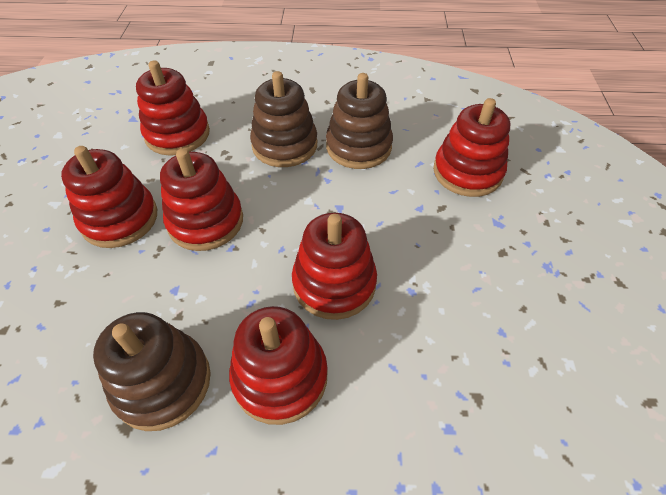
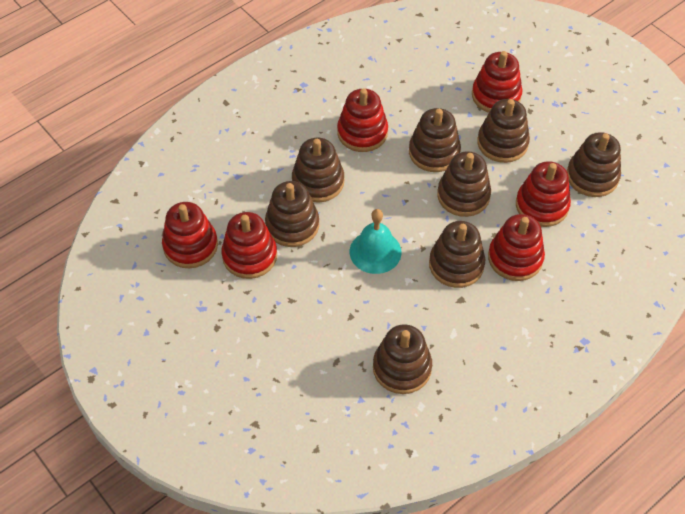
brown stacking toy: [93,312,211,431] [250,71,317,167] [326,73,393,169] = 3 -> [265,181,319,247] [292,138,344,203] [373,325,432,394] [409,108,461,172] [429,221,485,288] [437,151,491,217] [477,99,530,163] [567,132,621,197] = 8
turquoise bell: none = 0 -> [350,209,401,274] = 1

